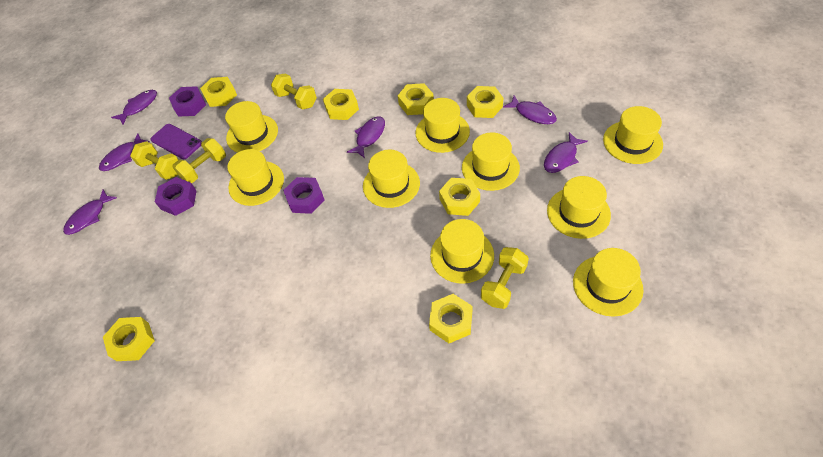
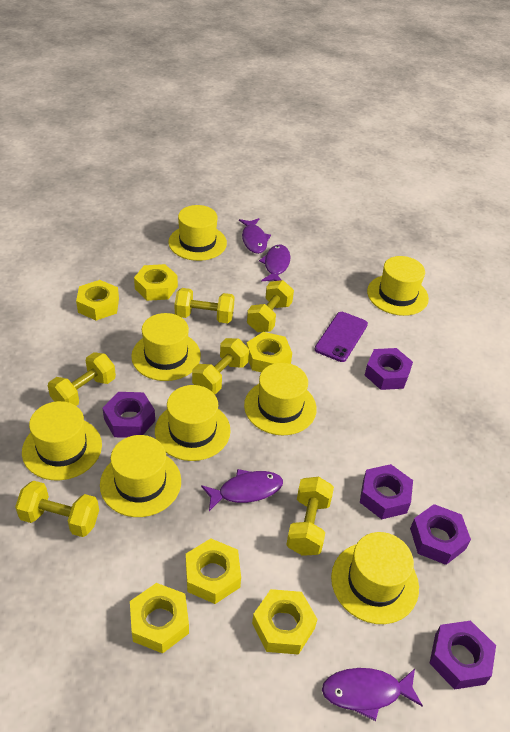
purple fish: [63,190,117,235] [99,133,150,171] [111,90,157,124] [347,116,385,158] [503,96,557,124] [544,132,588,173] = 6 -> [201,469,283,511] [239,218,271,254] [259,245,291,281] [322,668,423,721] = 4
purple nut: [155,177,197,216] [169,86,206,117] [283,177,325,214] = 3 -> [102,392,155,438] [360,464,413,519] [365,348,413,390] [410,504,471,565] [429,621,496,690] = 5
yellow dumbbell: [130,141,179,180] [172,138,226,183] [271,73,317,110] [481,247,529,309] = 4 -> [15,480,99,537] [48,352,116,406] [175,288,235,323] [192,338,249,394] [247,280,294,332] [286,477,334,556] = 6
yellow hat: [225,101,278,153] [227,149,284,206] [363,150,420,208] [415,98,470,153] [430,219,494,284] [462,133,520,191] [547,176,611,239] [573,248,643,316] [603,106,663,164] = 9 -> [22,401,102,480] [100,435,181,517] [131,313,201,381] [155,385,231,461] [168,205,227,261] [244,363,317,435] [331,532,419,624] [367,256,429,316] = 8
yellow nut: [103,317,155,361] [200,77,237,107] [323,89,359,120] [398,83,434,115] [429,294,473,343] [439,178,480,216] [467,86,503,118] = 7 -> [76,280,119,321] [130,583,189,653] [134,264,178,301] [186,538,241,604] [247,332,292,372] [252,589,317,655] = 6

